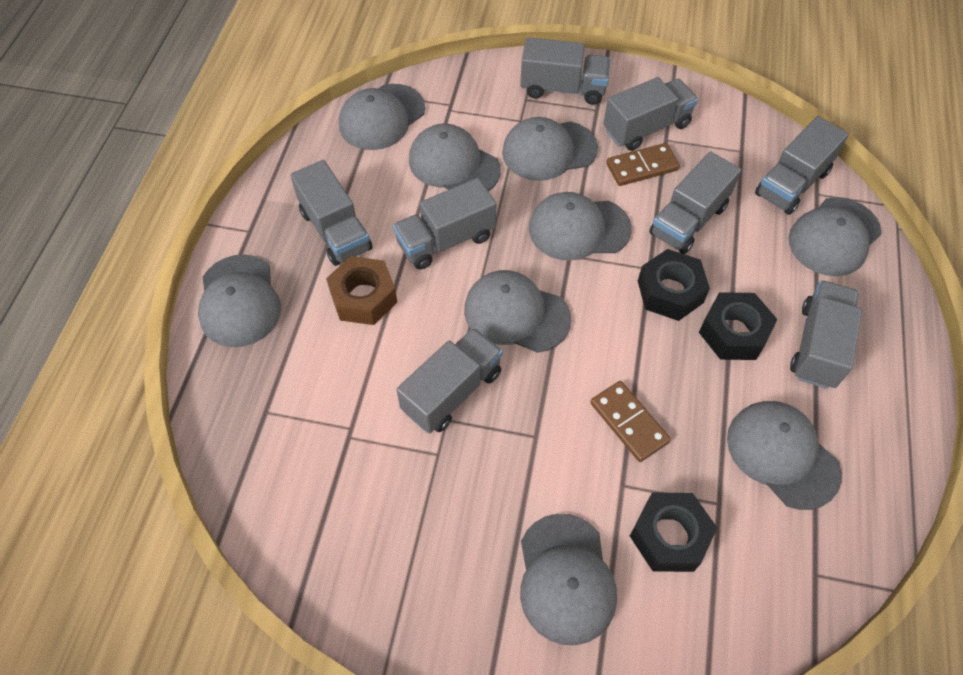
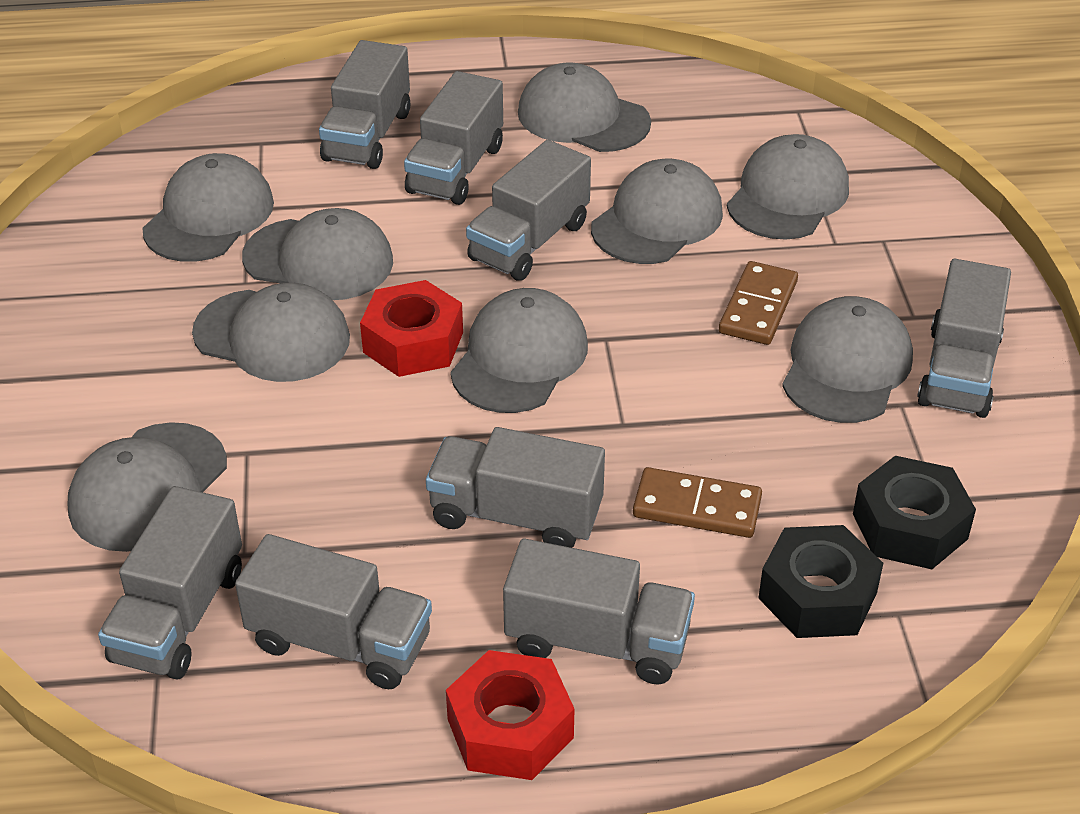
black nut: [630,493,717,572] [638,249,710,321] [699,292,778,360] = 3 -> [758,525,883,638] [853,456,976,569] = 2
brown nut: [326,256,397,325] = 1 -> none = 0
red nut: none = 0 -> [360,280,463,377] [446,650,575,780] = 2

